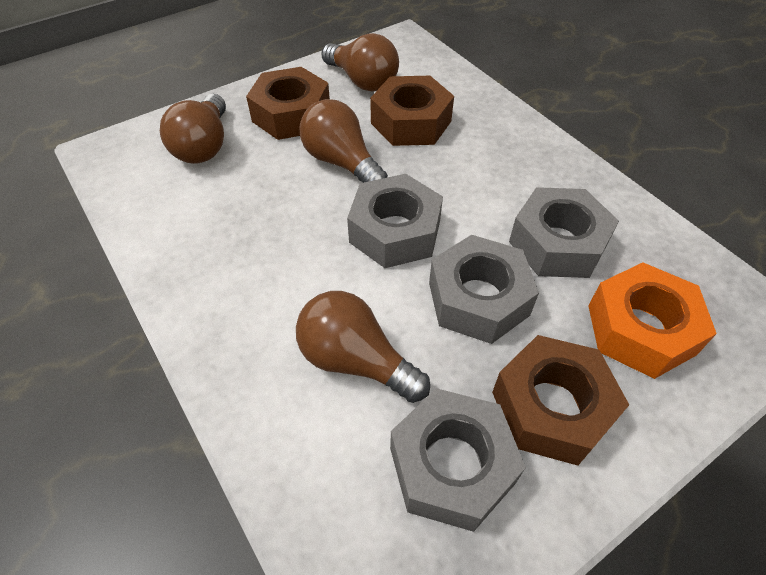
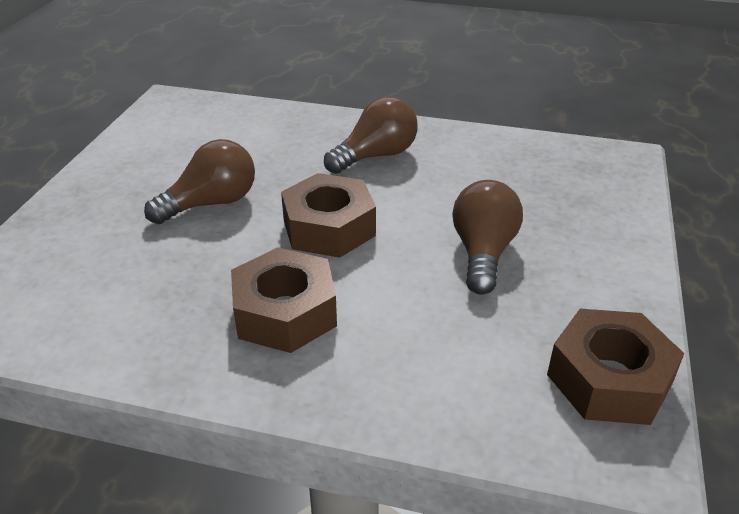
brown light bulb: [160,94,226,164] [296,291,430,403] [299,99,388,183] [321,33,399,92] = 4 -> [144,139,255,224] [324,96,418,174] [452,180,523,295] = 3
grey nut: [347,174,443,268] [390,388,526,532] [429,235,539,344] [509,187,619,278] = 4 -> none = 0
orange nut: [588,262,717,379] = 1 -> none = 0

